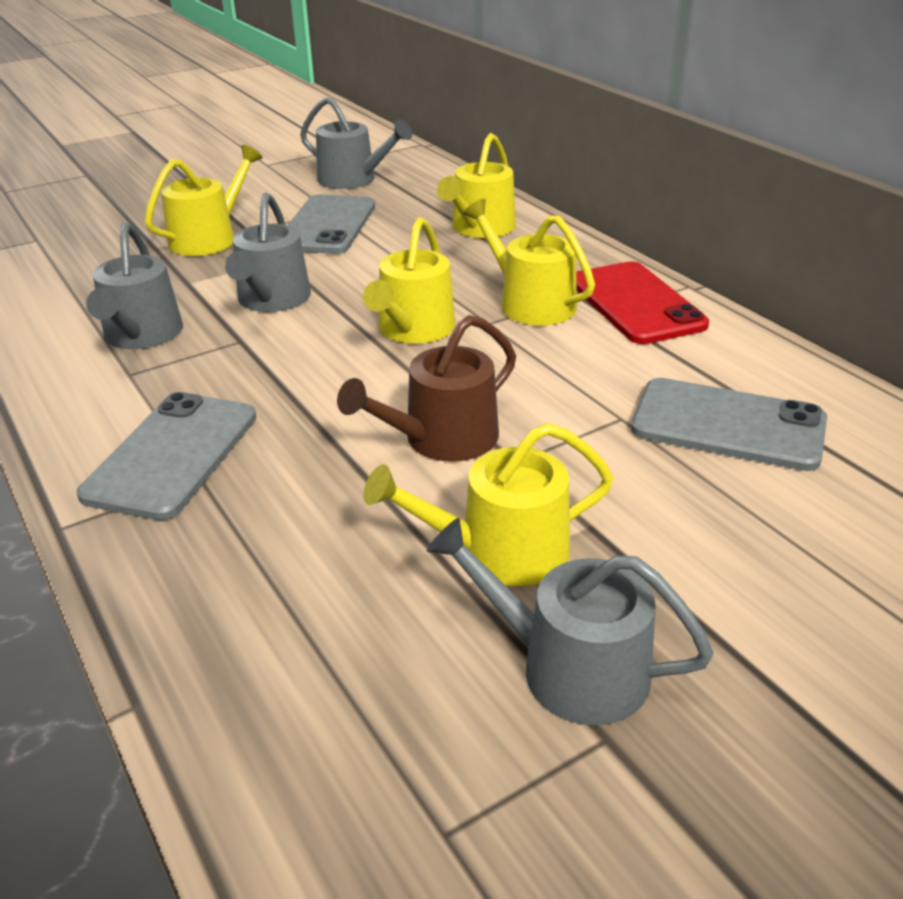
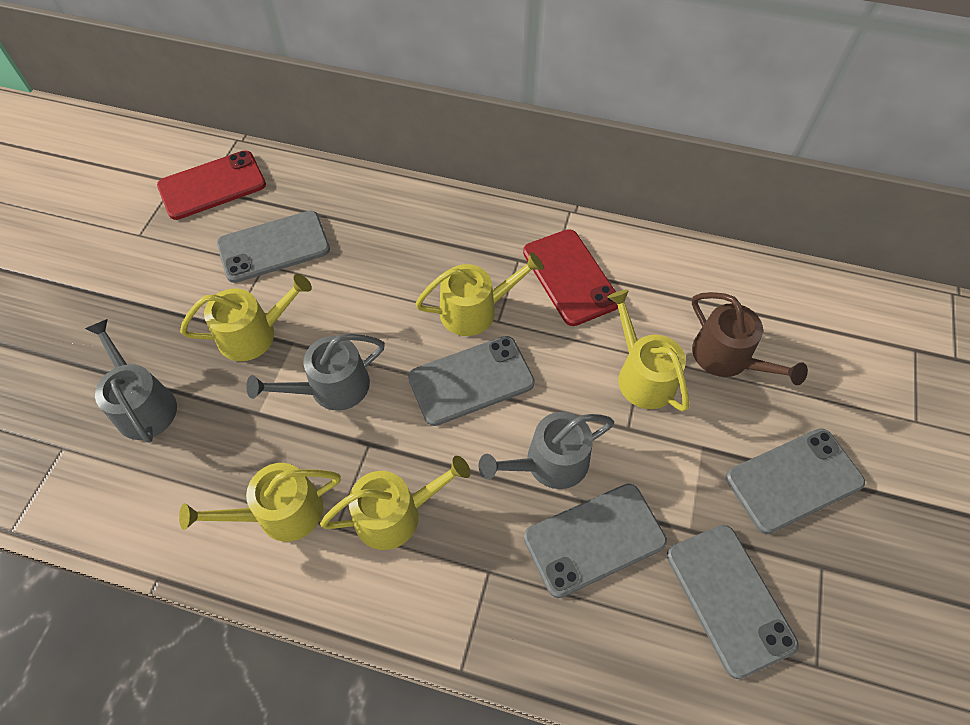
grey phone: [77,392,256,520] [288,194,375,254] [631,378,827,471] = 3 -> [217,211,330,283] [408,336,535,426] [524,484,667,598] [667,525,799,679] [726,428,865,534] = 5
grey watering can: [86,223,183,349] [225,193,311,312] [300,97,412,189] [427,518,714,725] = 4 -> [85,319,177,443] [246,334,385,411] [479,412,614,489] = 3
red phone: [576,261,709,344] = 1 -> [157,151,266,220] [523,229,618,326] = 2

